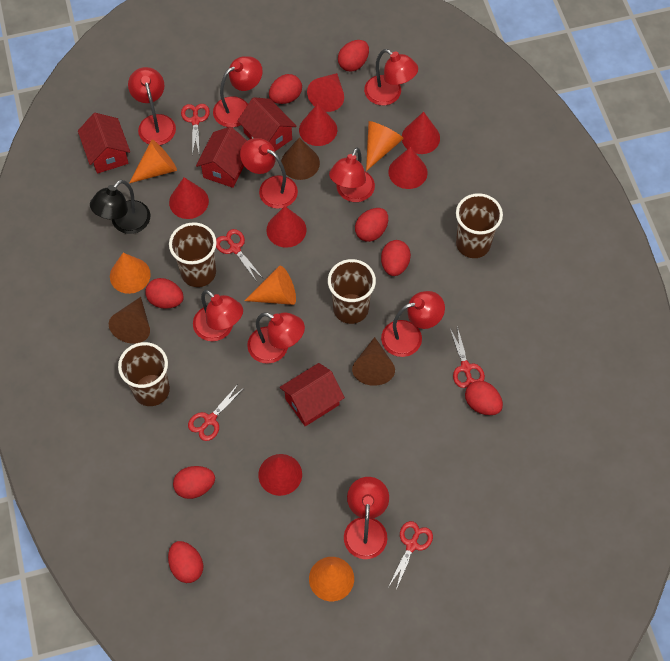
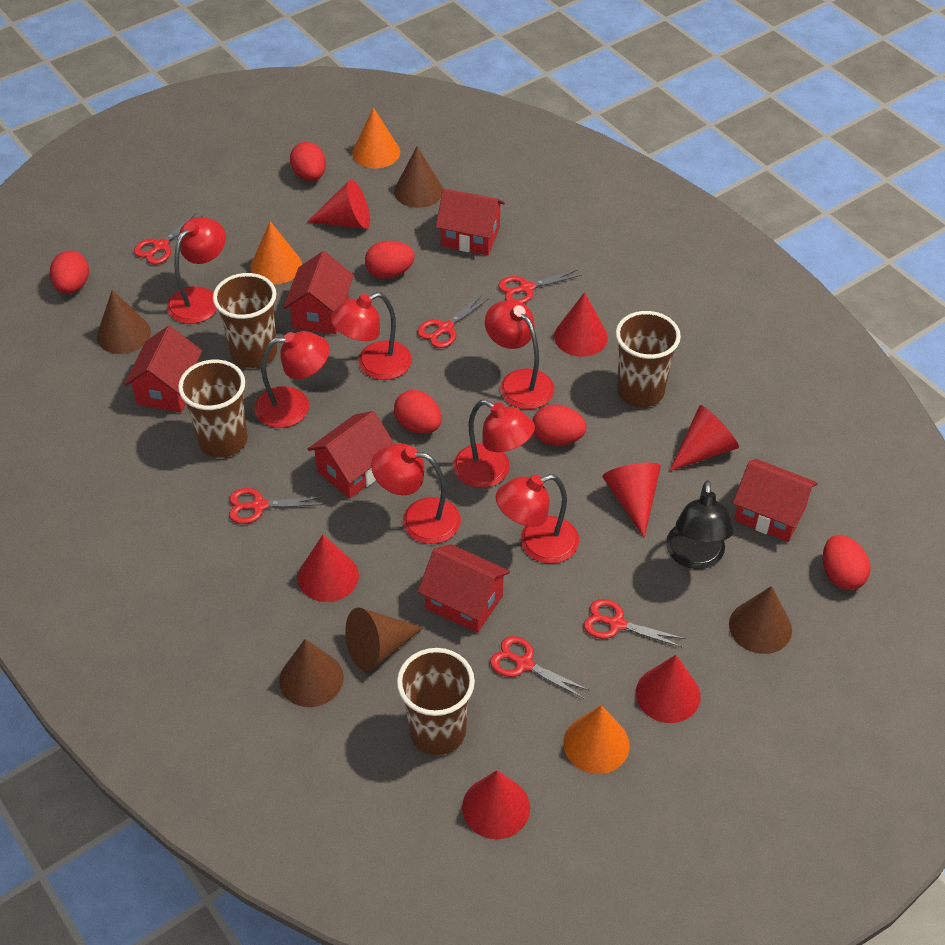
brown cone: [109,297,150,344] [281,138,320,180] [352,337,395,386] = 3 -> [97,290,151,354] [279,639,344,707] [345,608,424,671] [394,146,443,208] [729,586,792,654] = 5
orange cone: [110,253,151,294] [129,140,177,183] [244,266,296,305] [309,557,354,601] [366,121,404,171] = 5 -> [251,221,302,284] [352,107,400,168] [563,705,630,774] = 3
red egg: [145,278,184,309] [168,541,203,583] [173,466,215,499] [269,74,302,104] [338,40,369,72] [355,208,388,242] [381,240,411,276] [465,381,503,415] = 8 -> [50,250,89,294] [290,142,326,181] [365,241,415,279] [394,390,442,434] [532,404,587,446] [823,535,871,590] = 6
red house: [78,113,130,174] [196,127,247,188] [237,97,297,151] [280,363,345,426] = 4 -> [124,326,202,413] [283,251,354,334] [307,411,394,498] [418,544,510,633] [436,188,505,255] [733,459,818,542] = 6
red lamp: [128,67,176,145] [193,290,243,341] [213,56,263,127] [240,138,298,209] [247,312,305,364] [329,148,375,202] [344,477,389,559] [364,49,418,105] [381,291,445,357] = 9 -> [167,217,226,324] [254,331,330,428] [330,292,412,380] [371,443,461,544] [453,400,535,488] [485,300,554,409] [496,474,579,563] = 7
red scissors: [181,104,210,155] [188,383,244,441] [216,229,263,282] [389,521,433,590] [450,326,485,388] = 5 -> [134,213,203,265] [229,488,324,524] [418,295,488,348] [490,636,590,699] [499,270,582,303] [584,599,686,648] = 6

